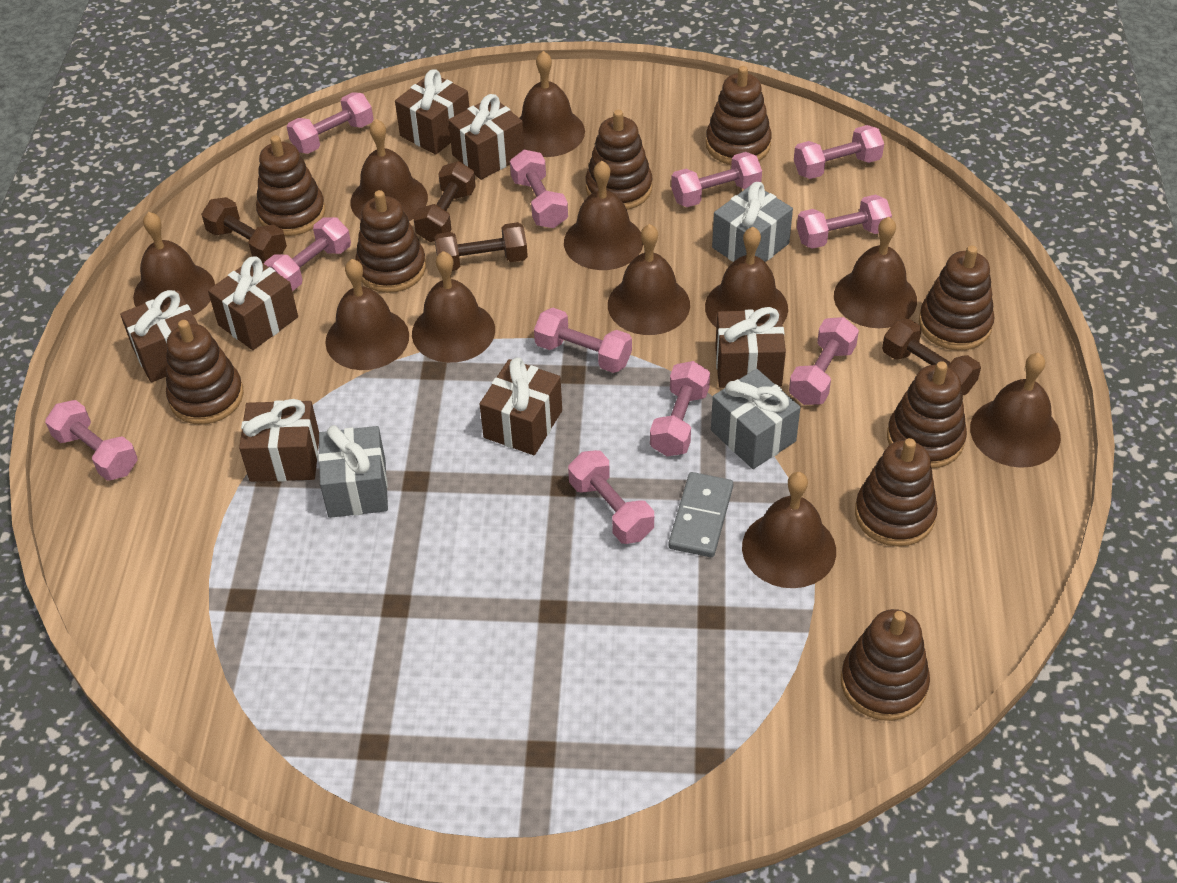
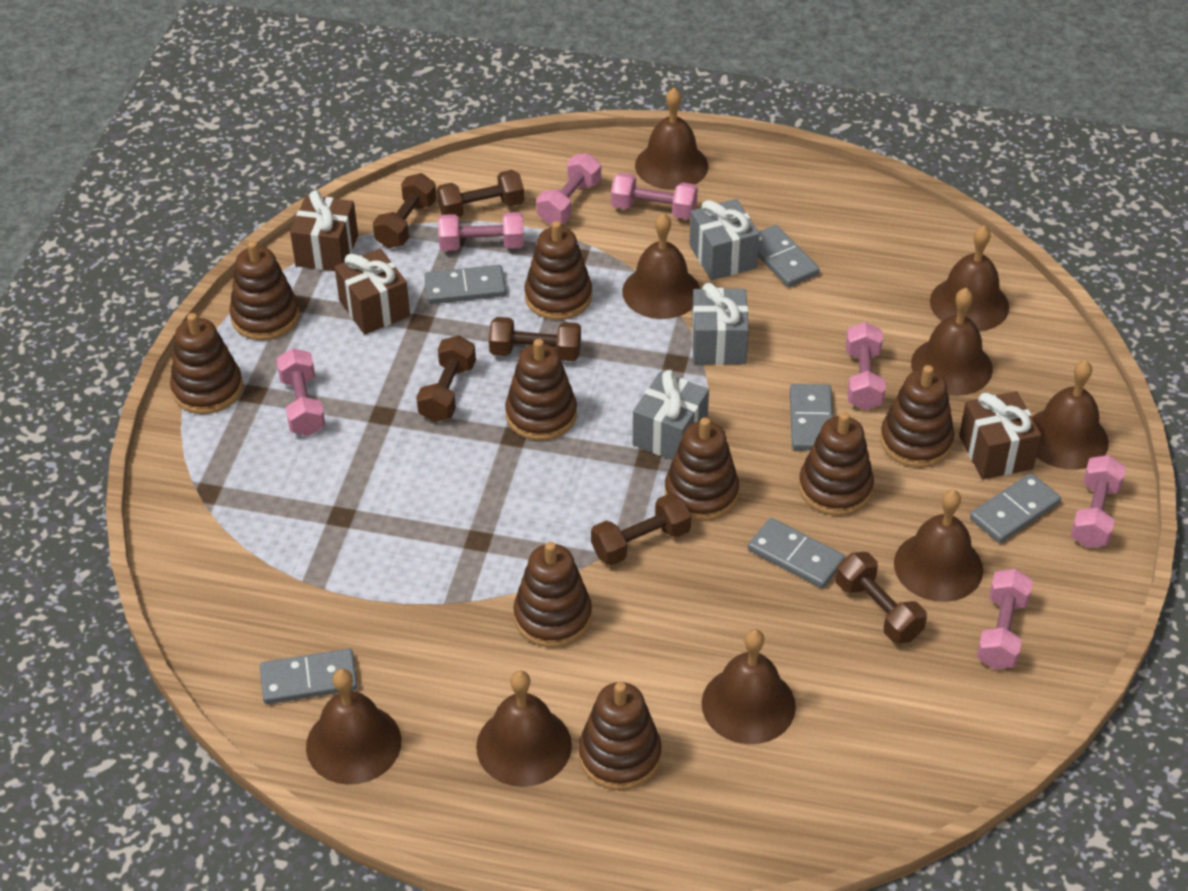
brown bell: [133,212,215,315] [325,259,409,370] [350,119,428,221] [412,251,495,363] [519,51,585,157] [564,161,643,270] [608,224,690,335] [705,227,788,328] [742,472,836,588] [834,217,917,328] [970,353,1061,468] = 11 -> [306,669,401,785] [476,671,572,787] [622,213,700,319] [635,88,708,190] [702,629,796,744] [894,489,983,602] [911,288,993,396] [930,226,1009,332] [1032,360,1109,470] = 9
brown dumbbell: [201,197,287,263] [413,161,476,242] [434,222,528,271] [882,319,981,396] = 4 -> [373,173,437,248] [416,335,476,422] [437,170,524,217] [489,317,581,361] [591,493,691,565] [836,552,927,644] = 6
brown gift: [120,290,198,382] [208,256,298,350] [239,399,319,482] [395,69,469,155] [448,94,525,180] [480,357,562,455] [715,307,786,388] = 7 -> [290,190,358,271] [335,248,410,334] [959,391,1041,480] = 3
grey domino: [669,472,733,557] = 1 -> [260,648,358,704] [424,265,506,304] [748,518,845,588] [758,225,820,287] [790,384,833,451] [970,473,1061,543] = 6
pink dumbbell: [45,400,138,481] [264,217,351,291] [287,92,373,154] [510,150,568,228] [534,308,632,373] [568,450,654,544] [650,361,710,456] [671,152,762,207] [789,317,859,405] [794,125,884,179] [797,195,892,249] = 11 -> [276,348,325,436] [438,212,524,251] [537,153,601,225] [611,173,698,219] [846,322,886,410] [977,569,1033,669] [1071,455,1126,548] = 7

